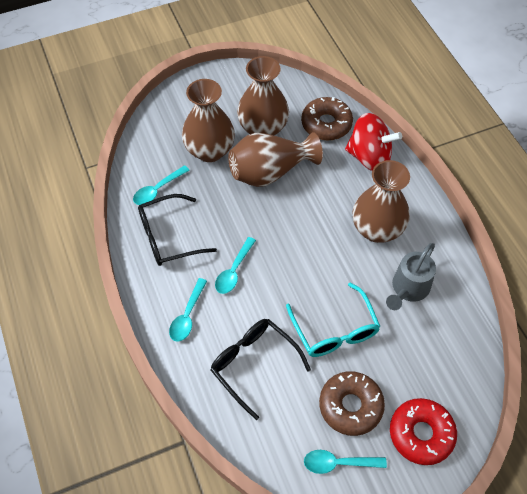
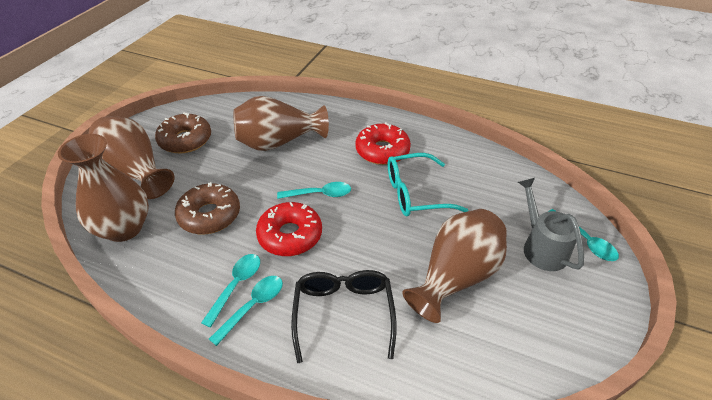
black glasses: [138,194,217,266] [211,319,311,420] = 2 -> [291,270,397,363] = 1
red donut: [390,398,457,465] = 1 -> [256,202,322,256] [355,122,411,165] = 2
red spinning top: [345,113,402,171] = 1 -> none = 0

